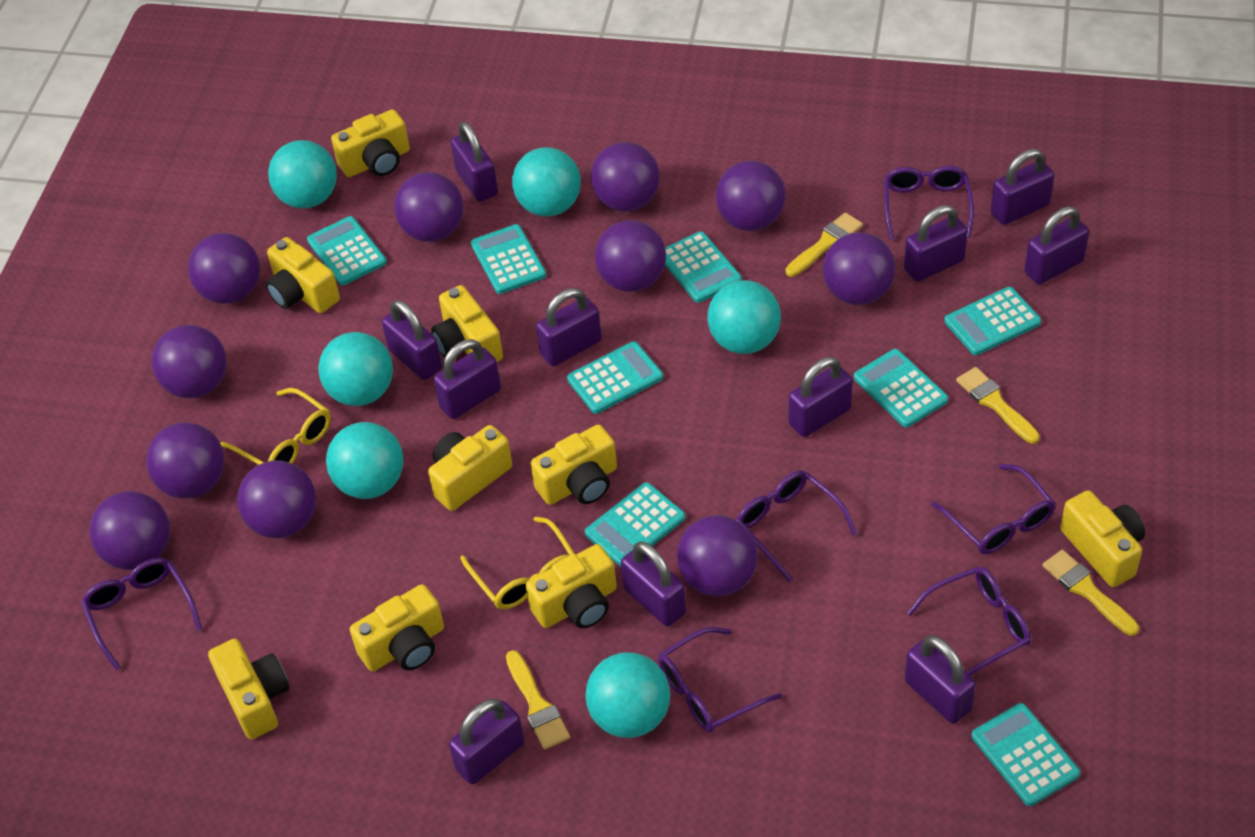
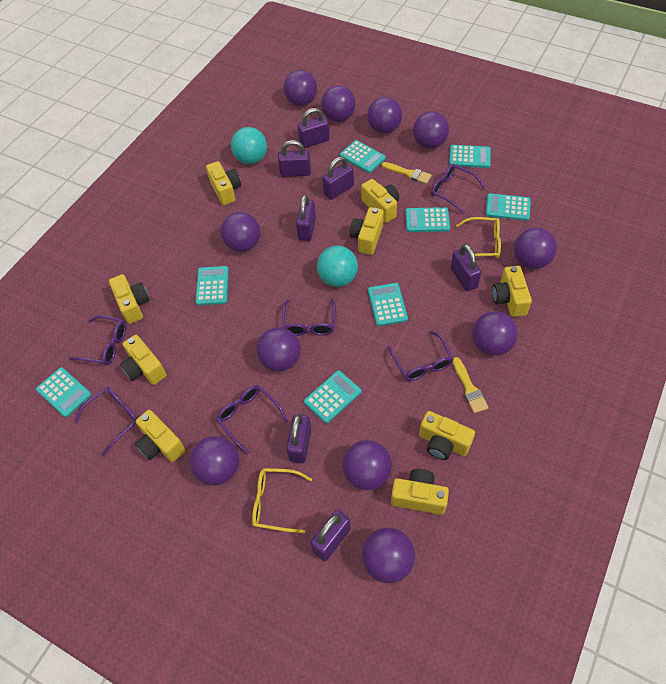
purple padlock: [382,300,442,380] [433,339,501,419] [449,699,525,785] [451,122,498,202] [536,288,602,366] [621,541,686,627] [789,357,853,437] [904,205,968,282] [905,636,976,724] [990,149,1054,225] [1024,206,1089,284] = 11 -> [278,140,311,177] [286,414,311,463] [296,195,316,241] [298,108,330,148] [310,510,351,561] [322,157,354,200] [450,244,481,291] = 7
turquoise ball: [268,140,337,208] [318,332,393,406] [326,422,404,499] [512,147,581,217] [585,652,670,738] [707,280,781,354] = 6 -> [231,127,267,164] [317,246,358,287] = 2
yellow brush: [506,650,570,750] [786,213,863,277] [956,367,1040,444] [1043,550,1139,636] = 4 -> [382,162,432,184] [453,357,489,413] = 2

